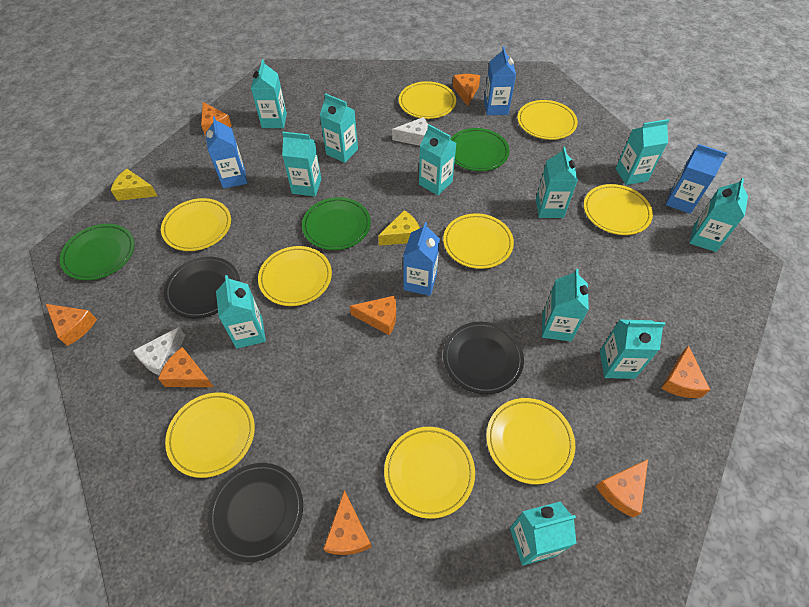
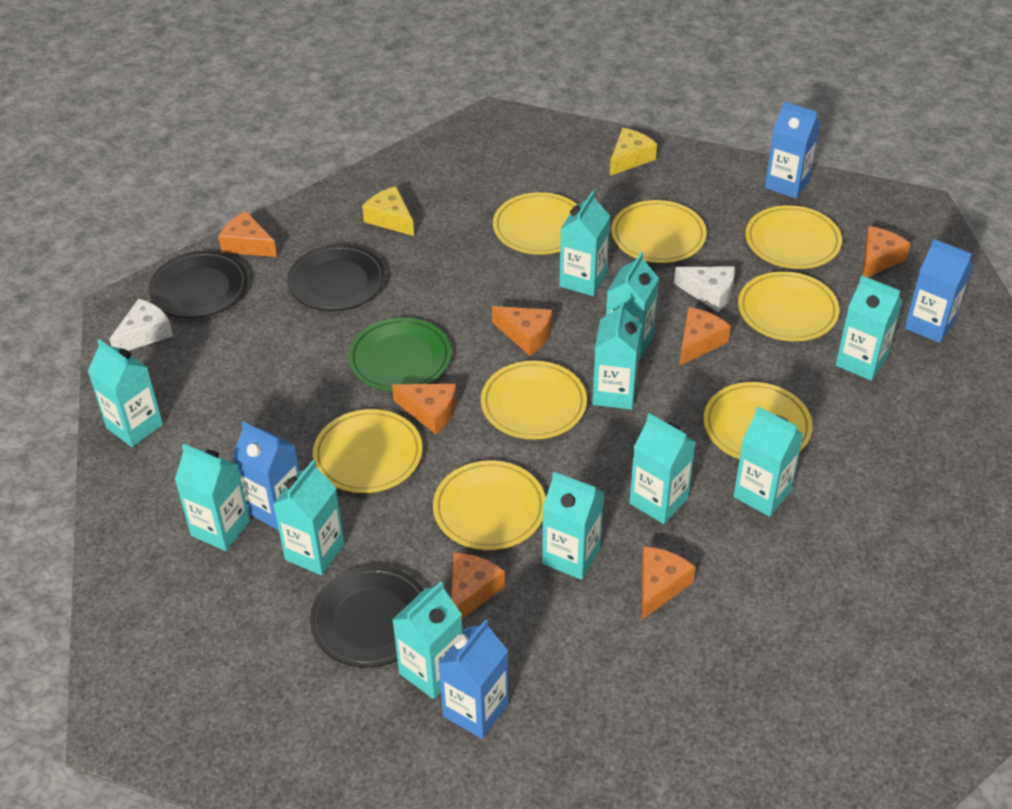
green plate: [60,224,134,280] [302,197,371,250] [450,128,510,171] = 3 -> [348,317,451,392] = 1
orange cheese: [46,304,97,346] [158,347,214,387] [201,102,232,136] [323,490,372,555] [350,295,396,335] [453,74,480,106] [596,459,648,518] [661,345,710,398] = 8 -> [218,211,277,257] [392,384,457,434] [451,553,505,619] [492,306,553,356] [641,546,695,620] [679,307,731,366] [862,226,911,278] = 7
yellow plate: [161,198,231,251] [165,393,255,478] [258,246,332,306] [384,427,475,519] [399,81,456,119] [443,213,514,269] [486,398,575,484] [517,100,578,140] [584,184,653,235] = 9 -> [313,409,422,493] [433,460,546,550] [481,361,587,439] [493,192,577,255] [611,200,707,263] [703,382,813,459] [738,271,839,341] [745,205,842,269] = 8

